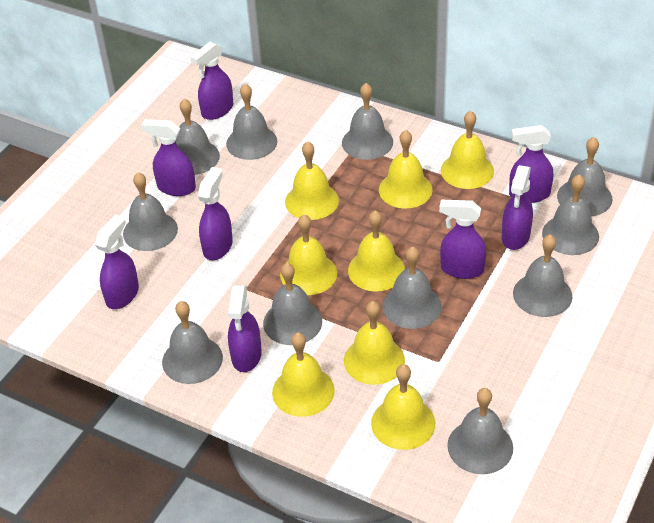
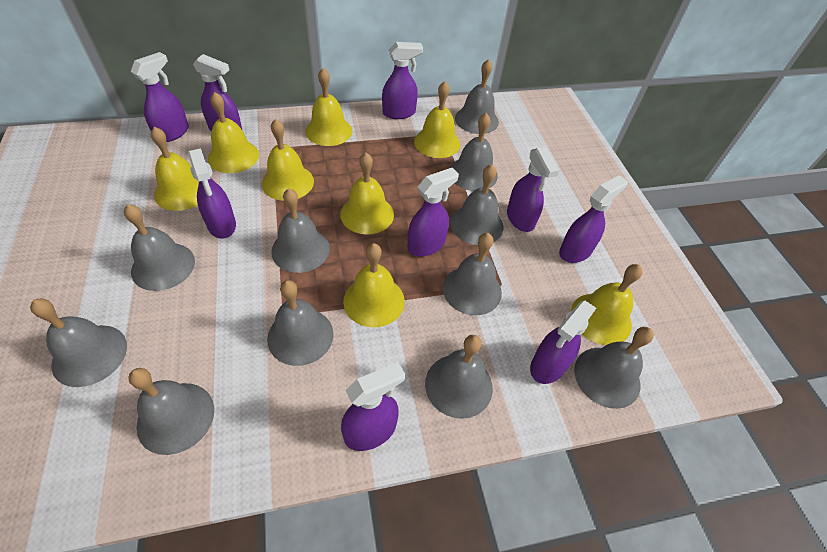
purple spray bottle: [95,214,139,309] [141,119,196,196] [190,42,233,120] [198,167,233,260] [228,285,262,372] [439,199,486,279] [502,165,533,250] [509,125,553,203] = 8 -> [131,52,189,142] [188,148,236,239] [193,54,242,132] [341,362,405,451] [382,42,423,119] [408,168,459,256] [507,147,560,232] [530,301,596,384] [559,175,628,263] = 9

